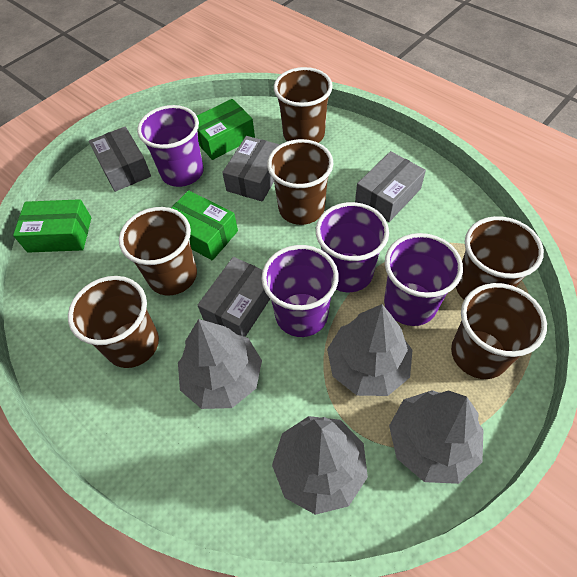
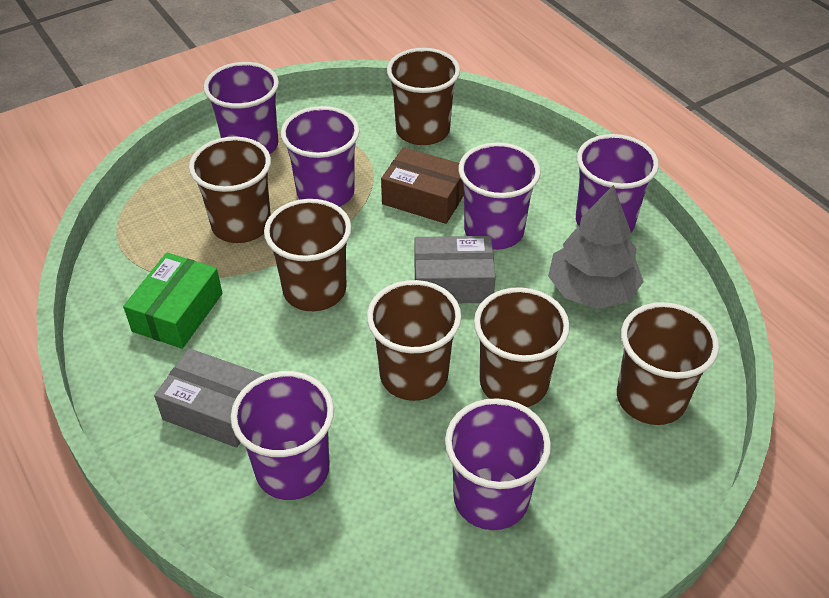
brown box: none = 0 -> [381,147,464,224] = 1
green box: [13,199,91,253] [171,190,238,260] [197,99,255,160] = 3 -> [123,253,222,349] = 1
grey box: [89,126,151,192] [197,257,270,337] [222,136,280,202] [355,151,426,222] = 4 -> [154,348,264,448] [415,236,496,303] = 2
grey tree: [178,319,262,409] [272,416,368,515] [327,304,413,396] [389,390,483,484] = 4 -> [548,185,644,309] = 1
purple cup: [137,105,204,187] [262,245,339,337] [316,202,389,292] [384,233,463,326] = 4 -> [204,62,279,154] [230,371,334,500] [281,106,360,207] [445,398,551,530] [458,142,541,250] [576,134,659,233] = 6

